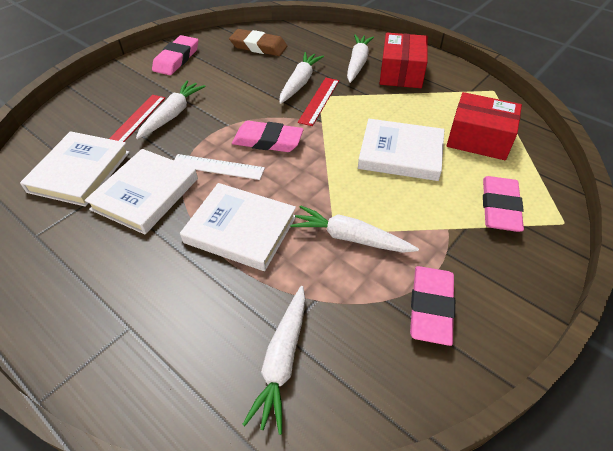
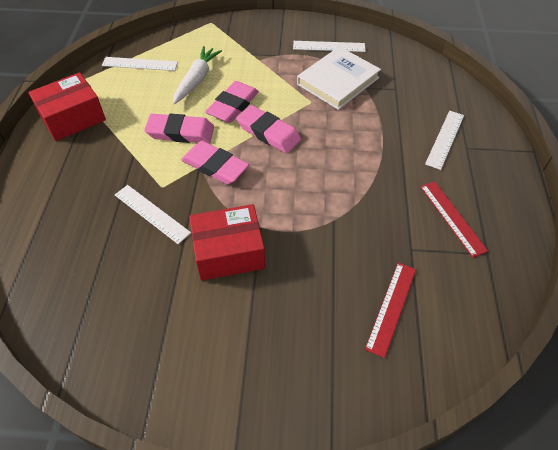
brown eraser: [229,29,287,56] = 1 -> none = 0
white book: [20,131,130,207] [85,149,198,235] [180,183,296,271] [358,119,444,181] = 4 -> [297,46,381,110] = 1
white carrot: [136,81,206,139] [242,286,306,435] [279,52,324,104] [290,205,419,253] [347,35,374,83] = 5 -> [173,46,222,105] = 1
white ruler: [174,154,265,180] = 1 -> [102,57,178,71] [115,185,191,244] [293,41,366,52] [425,111,464,170] = 4

